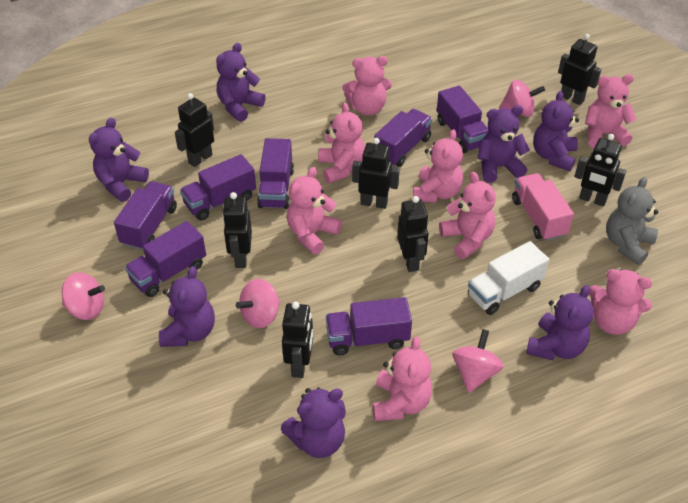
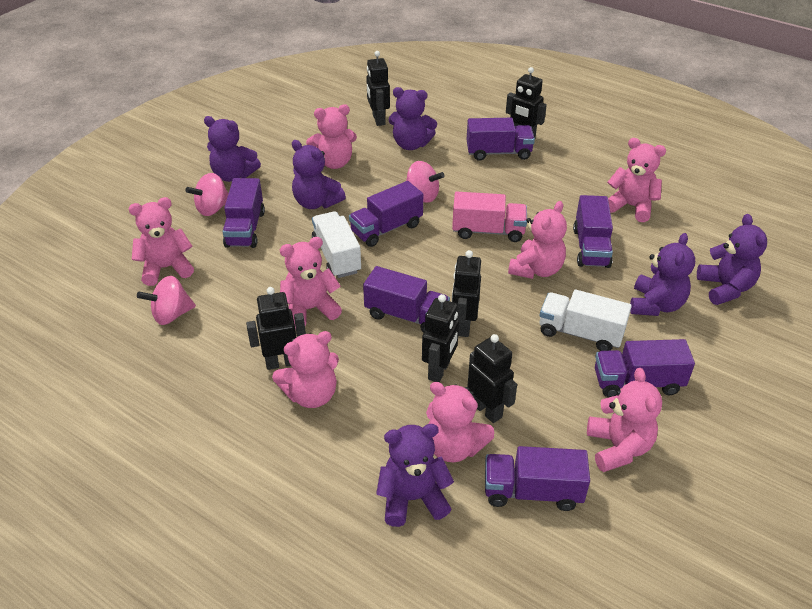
black robot: [175,93,214,167] [222,192,252,268] [282,302,313,378] [352,138,400,209] [397,196,429,272] [558,34,601,105] [575,134,626,206] = 7 -> [246,287,306,370] [366,51,390,126] [422,294,459,382] [452,250,481,337] [467,334,517,423] [506,67,547,138] = 6
grey teddy bear: [606,177,658,265] = 1 -> none = 0
pink spinning top: [62,272,105,320] [236,279,280,328] [452,329,503,393] [499,80,545,117] = 4 -> [137,276,196,325] [185,173,229,216] [406,161,445,203] = 3
purple teddy bear: [89,118,149,202] [159,266,215,347] [216,43,266,122] [281,387,346,458] [478,105,530,183] [526,285,594,360] [533,91,579,171] = 7 -> [204,116,261,182] [292,140,346,209] [376,424,454,527] [388,87,437,150] [630,233,695,316] [697,214,767,305] = 6
white truck: [468,241,549,315] = 1 -> [312,211,361,278] [540,290,632,351] = 2

